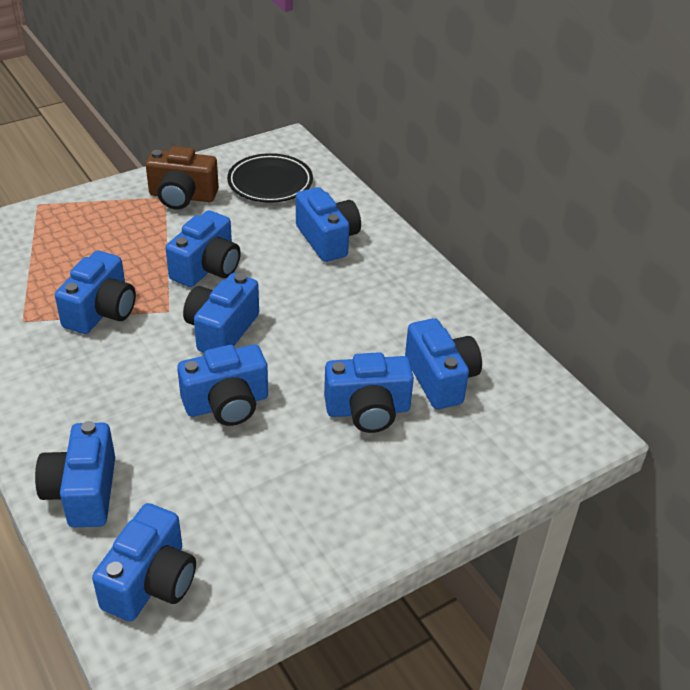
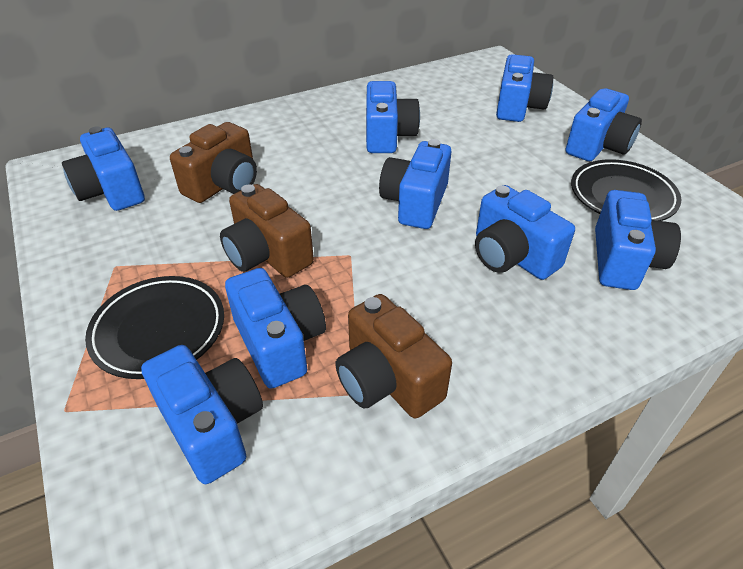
black plate: [227,153,313,203] = 1 -> [85,276,224,379] [571,159,682,221] = 2
brown camera: [146,146,219,209] = 1 -> [170,122,257,203] [220,184,314,278] [335,294,452,418] = 3

